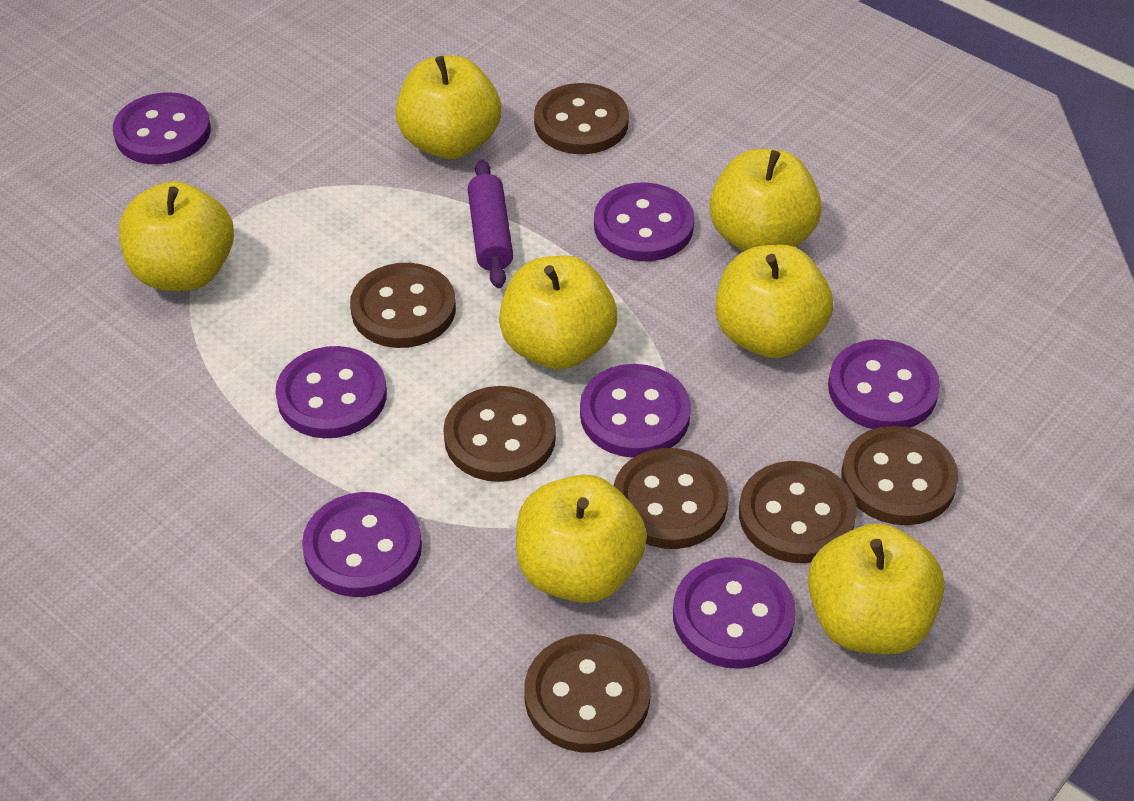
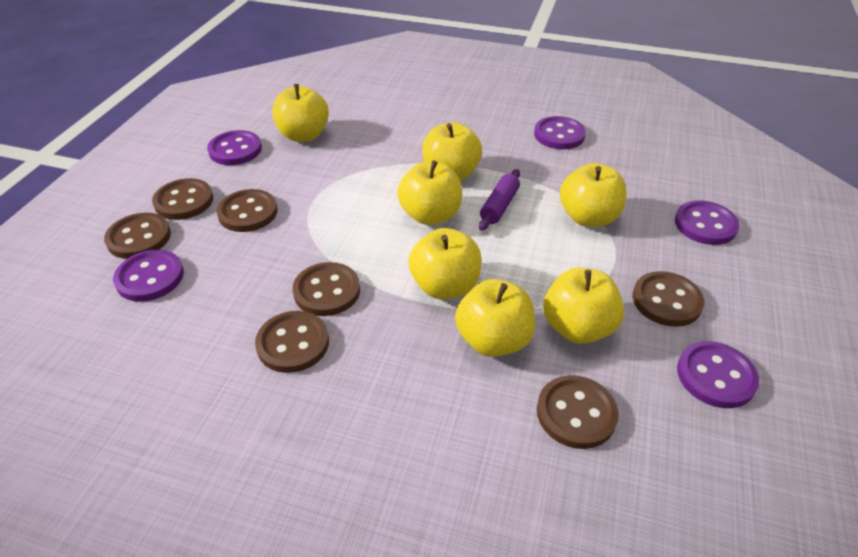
purple button: [113,92,211,164] [276,346,387,438] [302,492,422,597] [580,364,691,458] [594,182,694,261] [673,557,796,669] [828,339,940,429] = 7 -> [113,250,184,302] [207,130,262,165] [534,116,586,149] [675,200,740,245] [677,341,759,408] = 5

